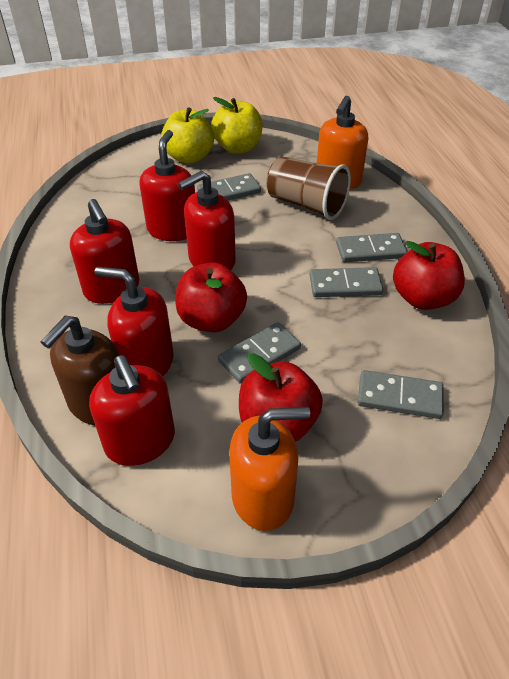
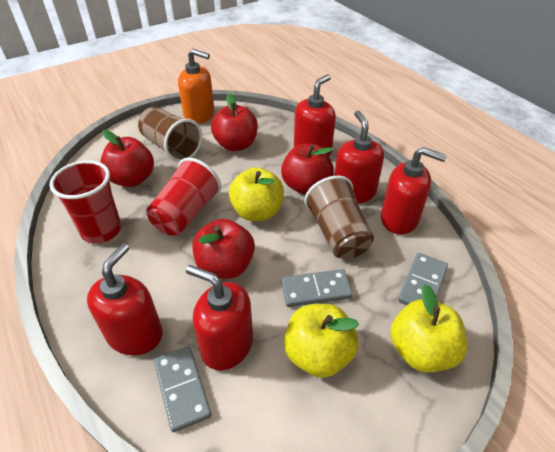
brown cup: [266,157,351,220] = 1 -> [138,107,202,162] [304,176,374,259] = 2
brown soap dispenser: [41,315,120,426] = 1 -> none = 0
grey domino: [197,173,261,201] [218,322,301,384] [310,267,383,297] [336,233,407,262] [357,370,444,419] = 5 -> [154,346,211,433] [281,269,353,307] [398,253,448,305] = 3
orange soap dispenser: [229,407,310,531] [317,96,368,189] = 2 -> [178,49,215,124] = 1
red apple: [175,262,247,332] [239,353,323,442] [393,241,465,310] = 3 -> [100,130,154,187] [192,219,255,279] [211,93,258,151] [281,144,334,195] = 4
red cup: none = 0 -> [49,160,121,244] [146,158,221,235] = 2
yellow apple: [161,107,214,164] [211,97,263,154] = 2 -> [229,167,284,221] [284,304,359,378] [390,284,467,373] = 3

